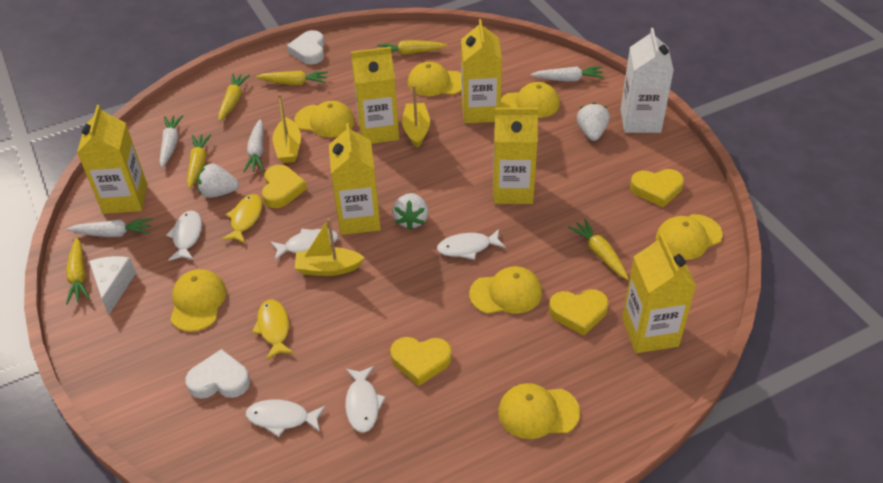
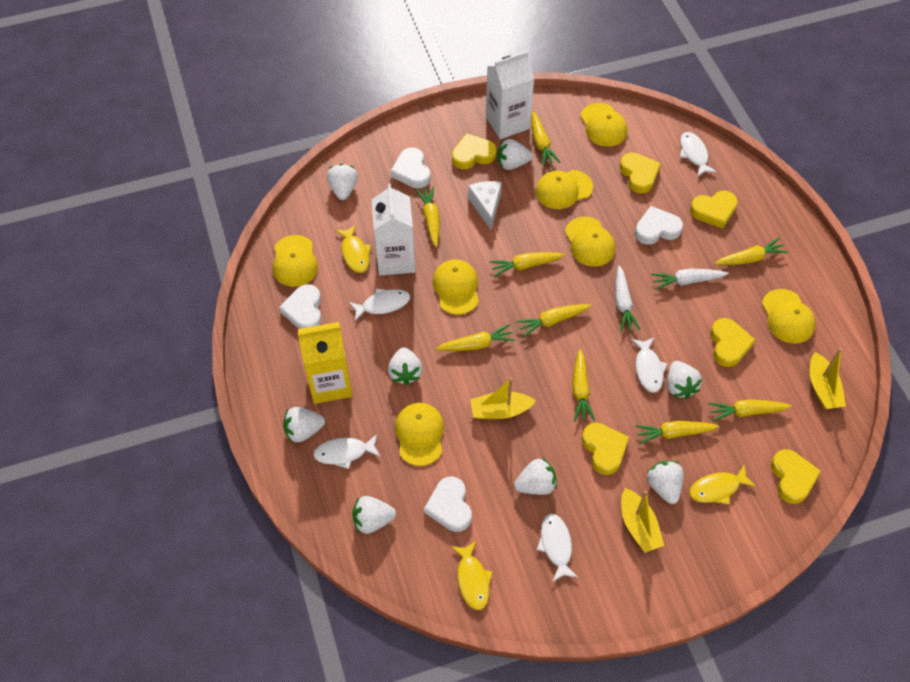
white carrot: [67,218,153,237] [159,115,183,168] [243,119,264,173] [531,66,604,82] = 4 -> [615,265,641,332] [651,268,728,290] = 2
white carton: [620,28,674,133] = 1 -> [372,183,415,276] [486,51,535,139] = 2
white heart: [185,349,250,399] [287,30,324,64] = 2 -> [279,284,322,329] [390,147,431,188] [424,476,472,532] [635,206,683,245] = 4
white strawberry: [197,163,239,198] [392,193,428,230] [577,103,610,141] = 3 -> [283,407,325,443] [327,164,358,200] [352,496,396,534] [388,347,423,385] [497,139,533,170] [514,458,557,495] [647,461,684,504] [667,361,702,399] = 8
yellow carrot: [66,238,90,304] [187,134,212,189] [218,73,250,121] [256,71,328,85] [377,40,447,55] [568,219,629,280] = 6 -> [416,186,440,247] [436,324,515,351] [489,252,565,277] [516,304,592,337] [531,111,560,166] [572,349,595,421] [635,421,719,444] [708,399,792,422] [714,238,788,265] = 9
yellow carton: [77,105,147,214] [329,123,381,235] [351,47,399,144] [461,19,502,123] [493,108,538,204] [622,234,696,353] = 6 -> [298,322,353,404] = 1
yellow fish: [221,194,263,243] [252,300,294,360] = 2 -> [335,225,371,273] [451,541,493,610] [689,465,756,504] = 3
yellow heart: [262,165,307,208] [390,337,452,386] [549,289,608,336] [630,169,684,207] = 4 -> [452,133,497,169] [582,423,629,475] [620,152,661,194] [690,191,738,229] [710,318,755,367] [771,449,821,504] = 6

